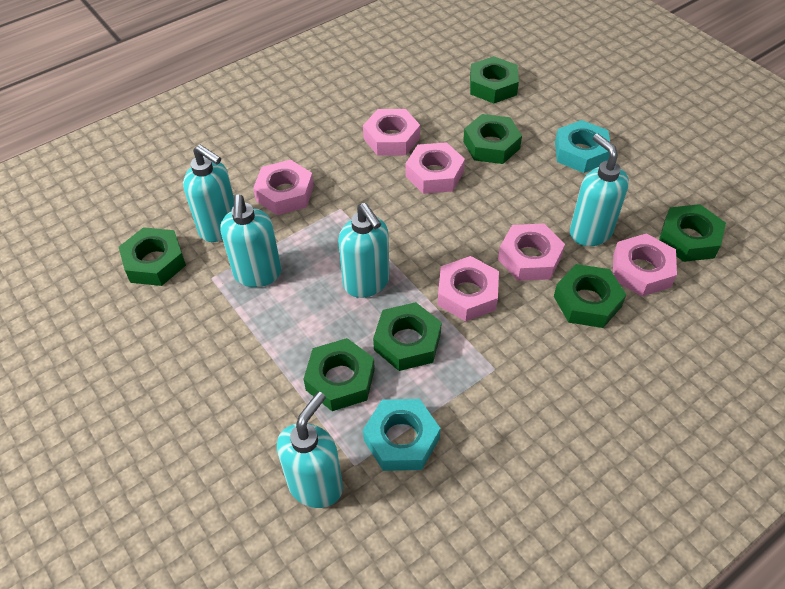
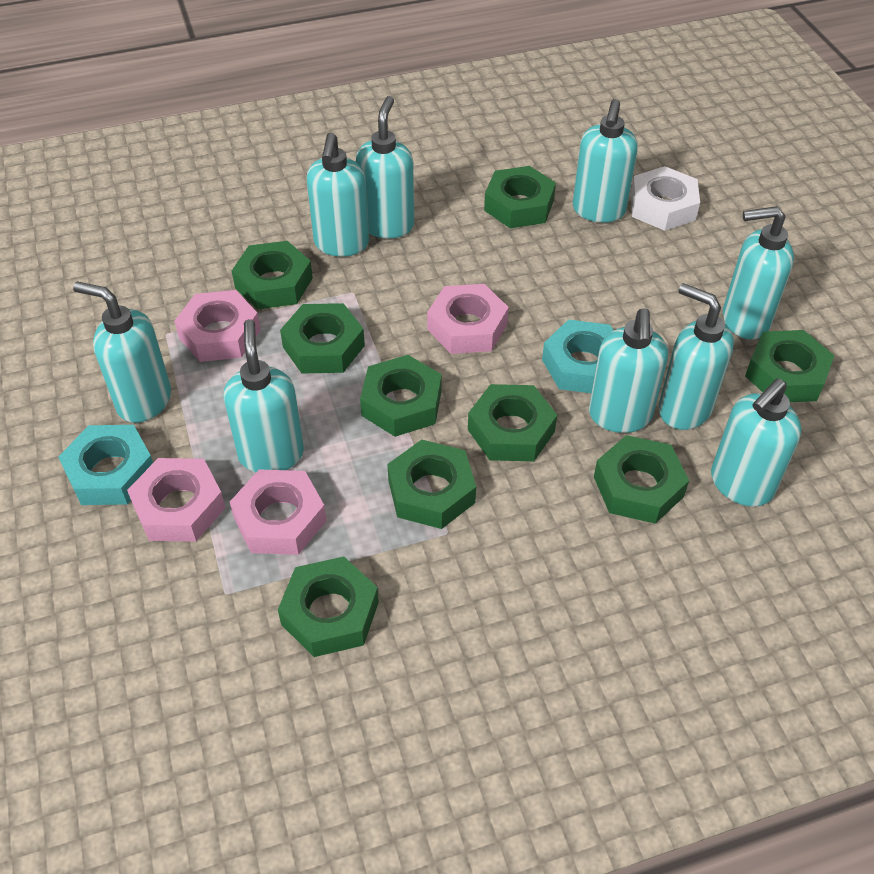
green nut: [119,227,186,286] [304,338,375,411] [373,302,442,371] [463,114,522,164] [470,56,519,103] [554,264,626,328] [659,204,726,262] = 7 -> [232,241,313,309] [278,556,379,657] [280,303,365,373] [360,355,442,437] [387,440,476,529] [468,384,557,461] [484,166,556,228] [594,435,689,524] [745,330,835,402] = 9
pink nut: [253,160,314,215] [363,109,420,156] [406,142,465,194] [437,256,499,322] [498,224,565,281] [613,233,677,296] = 6 -> [127,458,226,542] [174,290,261,362] [230,470,326,555] [427,284,509,354] = 4
turquoise soap dispenser: [183,145,234,242] [220,194,281,287] [277,392,343,508] [338,203,390,298] [570,134,629,246] = 5 -> [73,281,171,423] [223,319,304,473] [307,132,369,257] [356,96,414,239] [573,99,638,223] [589,308,668,433] [659,283,734,430] [711,379,801,507] [723,206,794,340] = 9
white nut: none = 0 -> [631,166,700,231] = 1

